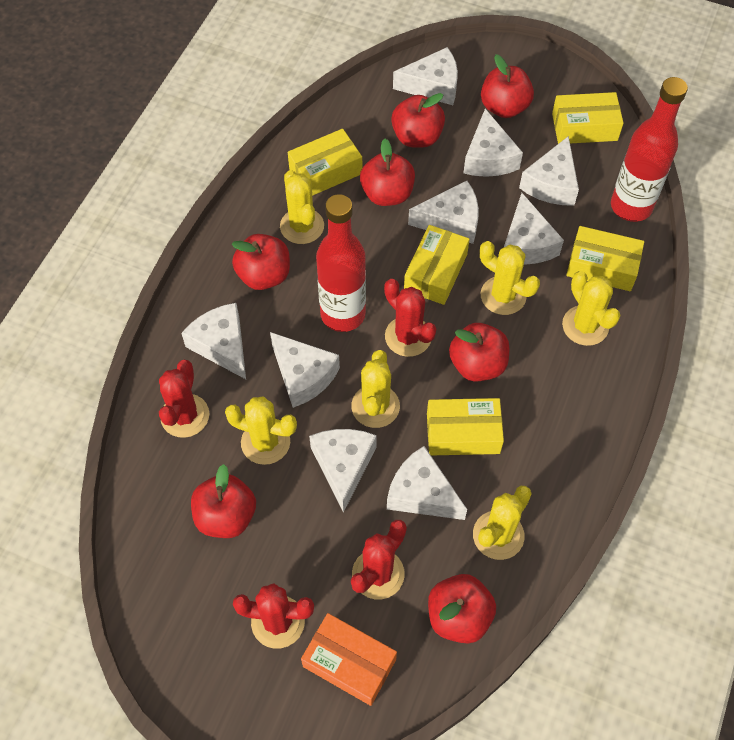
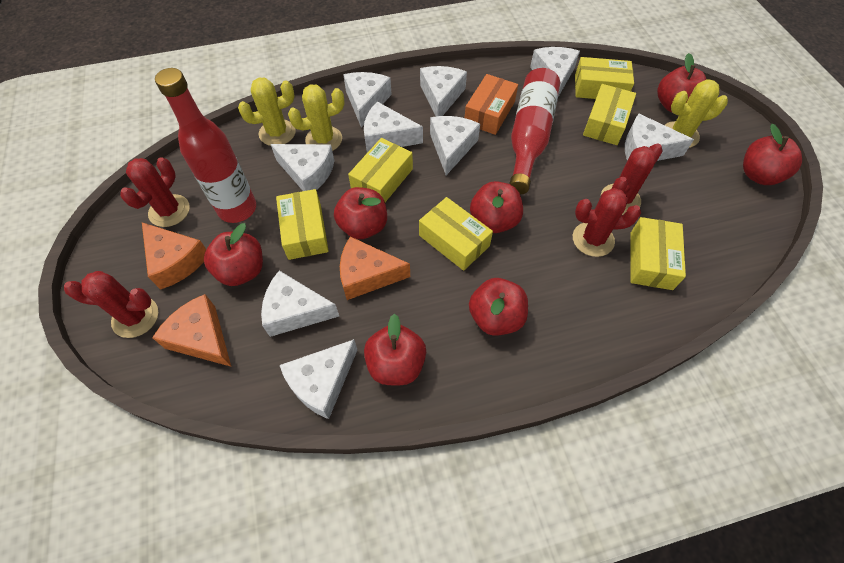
orange cheese: none = 0 -> [142,222,206,290] [152,294,231,367] [340,236,410,300] = 3
yellow box: [288,129,362,196] [404,225,470,305] [427,398,504,455] [552,92,624,144] [566,226,644,291] = 5 -> [276,189,329,260] [348,138,413,202] [419,197,493,271] [575,57,634,99] [583,84,636,145] [631,217,686,290] = 6
yellow cactus: [225,396,297,465] [280,170,324,244] [351,350,400,428] [473,486,532,560] [480,241,540,315] [562,271,621,346] = 6 -> [238,78,296,146] [288,84,344,151] [665,79,728,148] = 3

